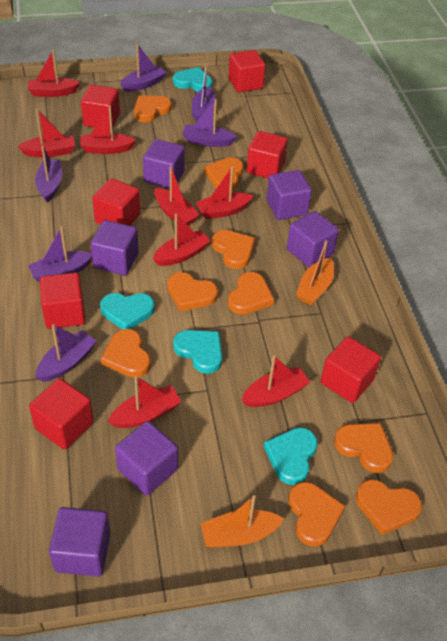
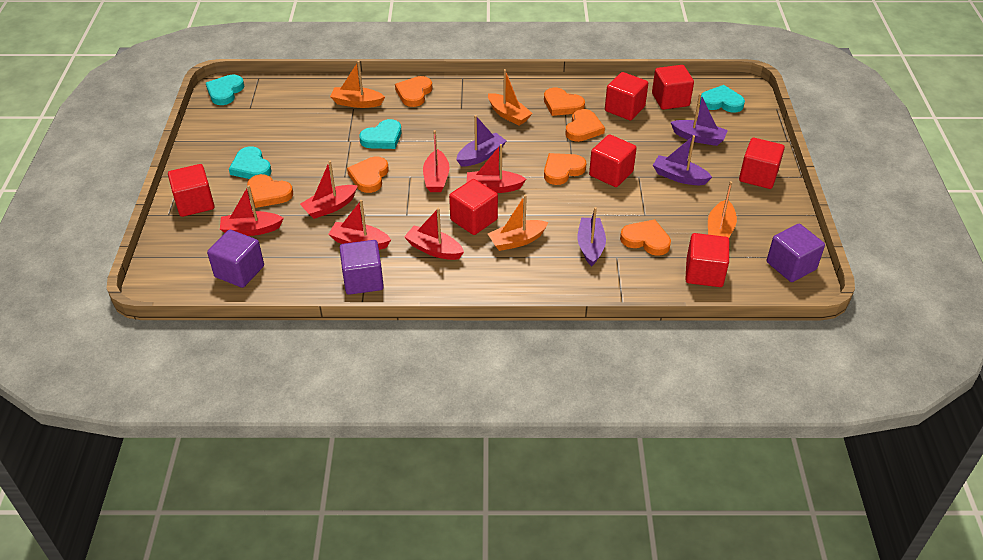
orange boat: [200,495,284,548] [296,240,334,305] = 2 -> [330,61,385,108] [488,69,533,126] [488,195,549,251] [708,181,737,238] = 4
orange heart: [100,329,151,378] [134,96,172,122] [167,272,218,311] [204,157,243,191] [212,230,255,269] [228,272,274,315] [289,482,345,546] [334,423,393,473] [356,479,422,535] = 9 -> [247,174,293,208] [347,157,389,193] [395,76,432,107] [544,88,585,116] [544,153,586,185] [565,109,605,142] [620,219,671,256] = 7
purple boat: [28,226,92,282] [35,145,62,202] [36,324,97,382] [120,44,167,92] [182,99,237,147] [192,65,216,121] = 6 -> [456,115,507,167] [577,207,606,266] [653,135,712,185] [671,93,728,146] = 4
purple cube: [49,507,111,577] [91,220,139,276] [115,421,178,496] [143,139,185,189] [267,170,312,220] [287,211,339,267] = 6 -> [207,230,264,288] [340,240,384,295] [767,224,825,282] = 3
red boat: [18,109,75,157] [28,49,80,97] [80,106,136,154] [108,376,181,428] [153,214,211,266] [154,166,200,225] [195,166,253,219] [242,355,310,407] = 8 -> [220,185,284,236] [300,161,358,219] [328,200,391,250] [404,208,464,260] [423,130,450,192] [466,144,526,193] = 6

